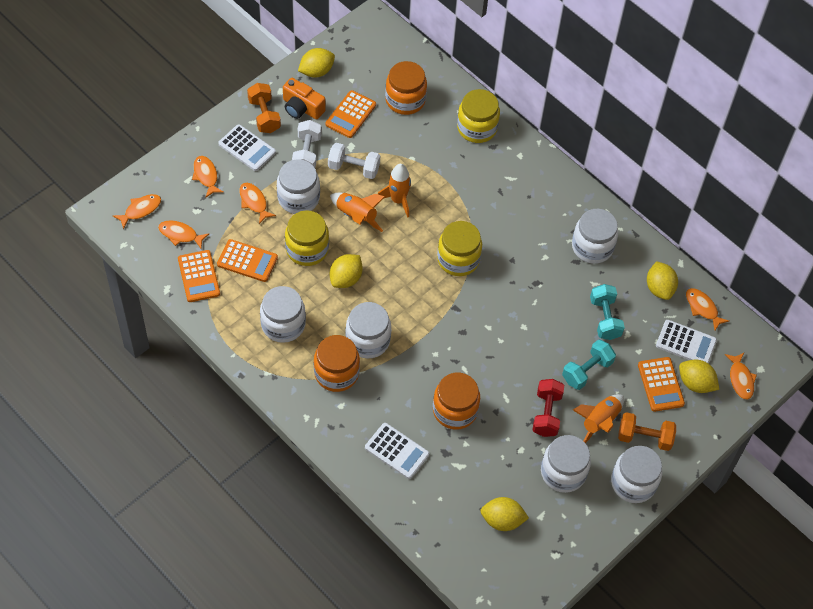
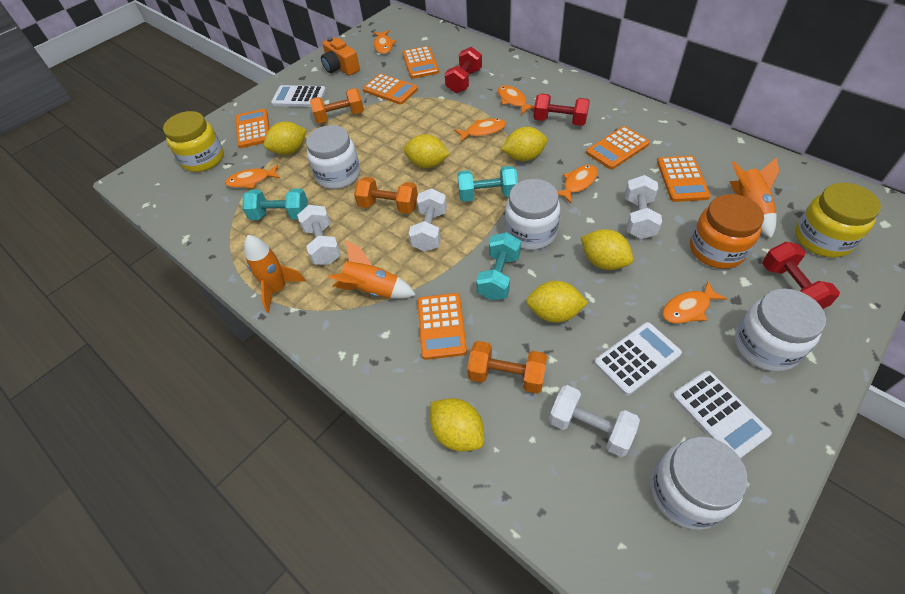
orange calculator: [178,250,220,302] [217,239,278,282] [325,90,376,138] [638,357,685,412] = 4 -> [236,109,270,148] [363,73,418,105] [402,46,439,79] [418,293,467,360] [586,126,650,170] [657,156,711,202] = 6
orange dumbbell: [247,83,281,133] [618,412,676,451] = 2 -> [310,88,364,123] [354,177,418,214] [467,341,547,394] = 3
orange jar: [314,335,360,392] [385,61,427,115] [433,373,480,430] = 3 -> [690,194,764,269] = 1
red dumbbell: [532,379,564,437] = 1 -> [445,47,482,93] [533,93,590,126] [762,242,840,309] = 3
turquoise dumbbell: [562,339,616,390] [590,284,625,340] = 2 -> [242,189,308,220] [457,166,518,202] [476,232,521,300] = 3
white dumbbell: [292,120,321,168] [328,143,380,179] = 2 -> [297,205,341,265] [409,188,447,252] [549,385,640,457] [625,175,662,239] = 4
white jar: [260,286,306,343] [277,159,320,214] [346,302,391,359] [541,435,591,493] [572,209,618,264] [611,446,662,503] = 6 -> [306,125,360,189] [505,179,560,250] [651,437,747,530] [735,289,826,371] = 4
yellow jar: [285,210,329,266] [437,221,482,276] [457,89,500,143] = 3 -> [163,111,224,172] [795,183,881,258] = 2
yellow lemon: [298,48,335,78] [330,254,363,288] [480,497,529,531] [647,261,678,300] [679,360,719,393] = 5 -> [264,122,307,155] [404,134,450,168] [430,398,484,452] [501,127,548,161] [526,281,588,323] [581,229,633,270] = 6

